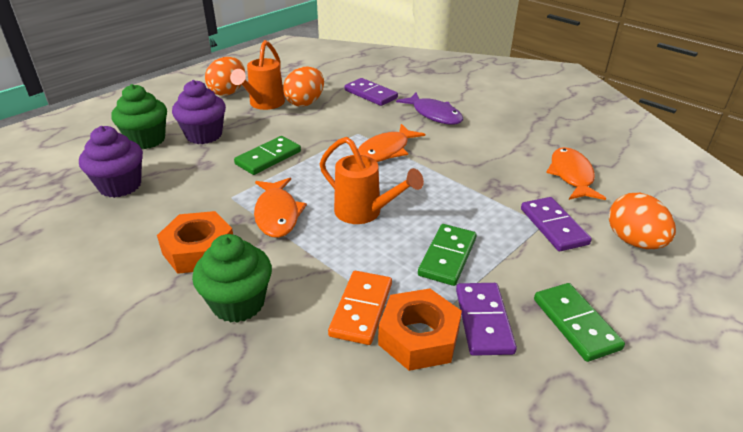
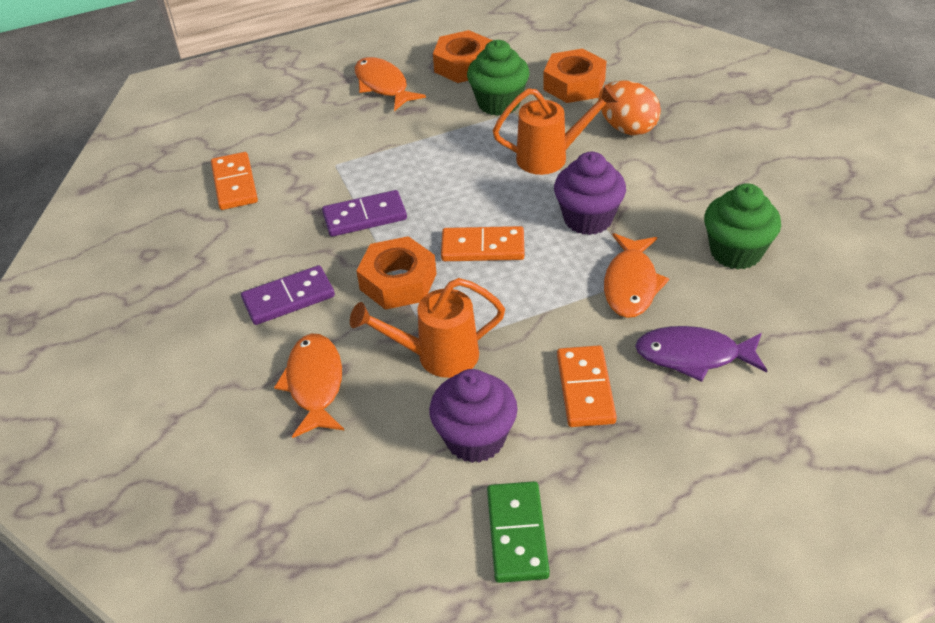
green domino: [234,136,301,175] [418,224,477,286] [534,283,625,362] = 3 -> [487,481,550,583] = 1
orange domino: [328,271,392,345] = 1 -> [211,152,258,210] [441,226,525,261] [557,345,617,427] = 3
orange egg: [205,57,245,96] [283,67,324,107] [609,193,676,249] = 3 -> [598,80,661,135] = 1
orange nut: [157,211,233,274] [378,288,462,371] = 2 -> [356,236,437,310] [433,30,493,83] [543,49,606,103] = 3
purple domino: [345,78,398,106] [456,283,517,356] [521,197,592,251] = 3 -> [241,265,335,325] [322,190,407,237] = 2

